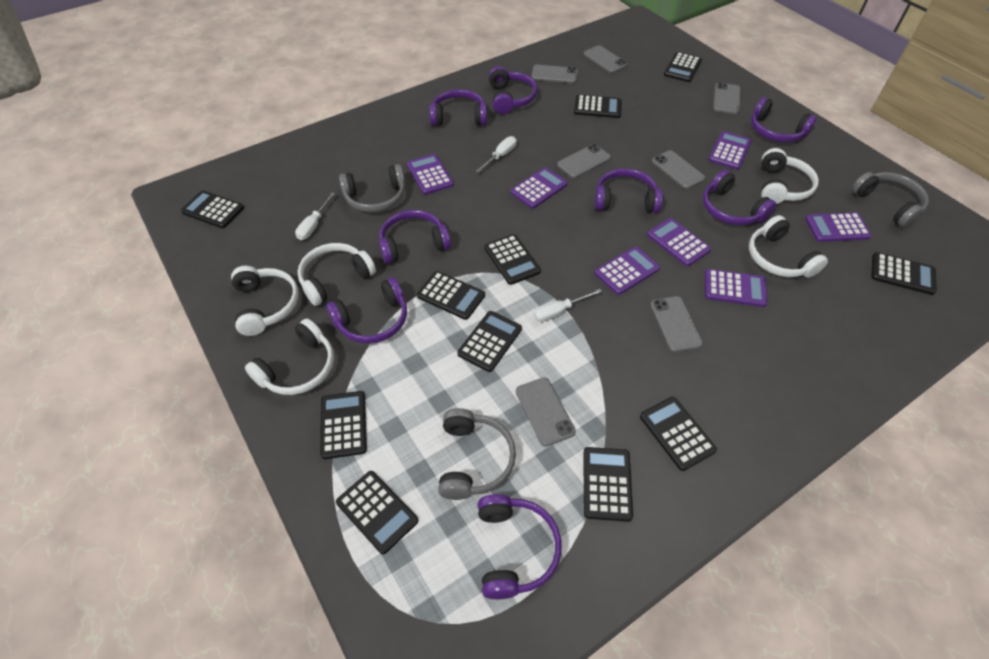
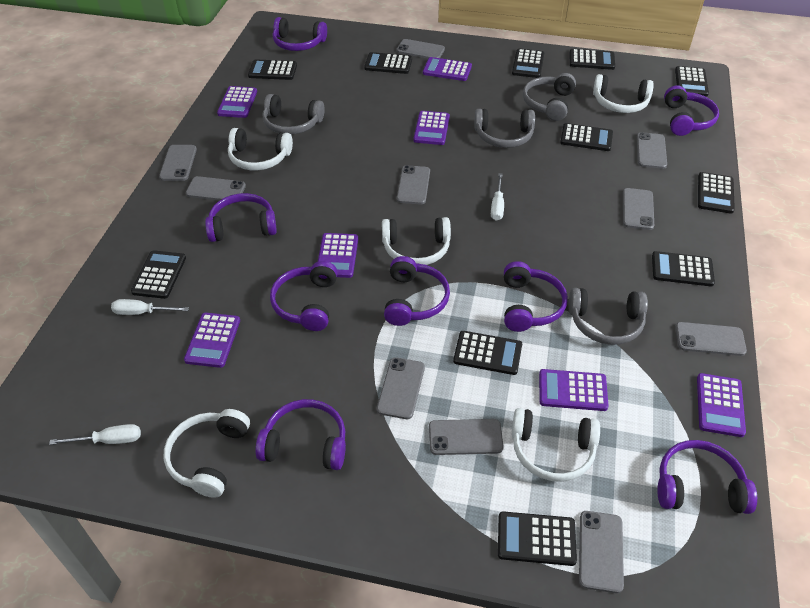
grey headphones: [339,164,405,212] [438,408,516,500] [852,172,929,228] = 3 -> [263,94,325,135] [474,109,535,148] [523,73,576,121] [568,288,648,345] = 4
grey phone: [516,378,576,447] [531,65,578,83] [557,144,611,178] [584,45,628,73] [650,296,703,352] [652,150,705,189] [713,82,740,114] = 7 -> [159,145,197,181] [186,176,246,201] [377,357,425,419] [396,39,445,58] [397,165,430,205] [429,419,504,455] [579,511,624,593] [623,188,654,230] [637,132,667,169] [675,322,747,356] = 10

